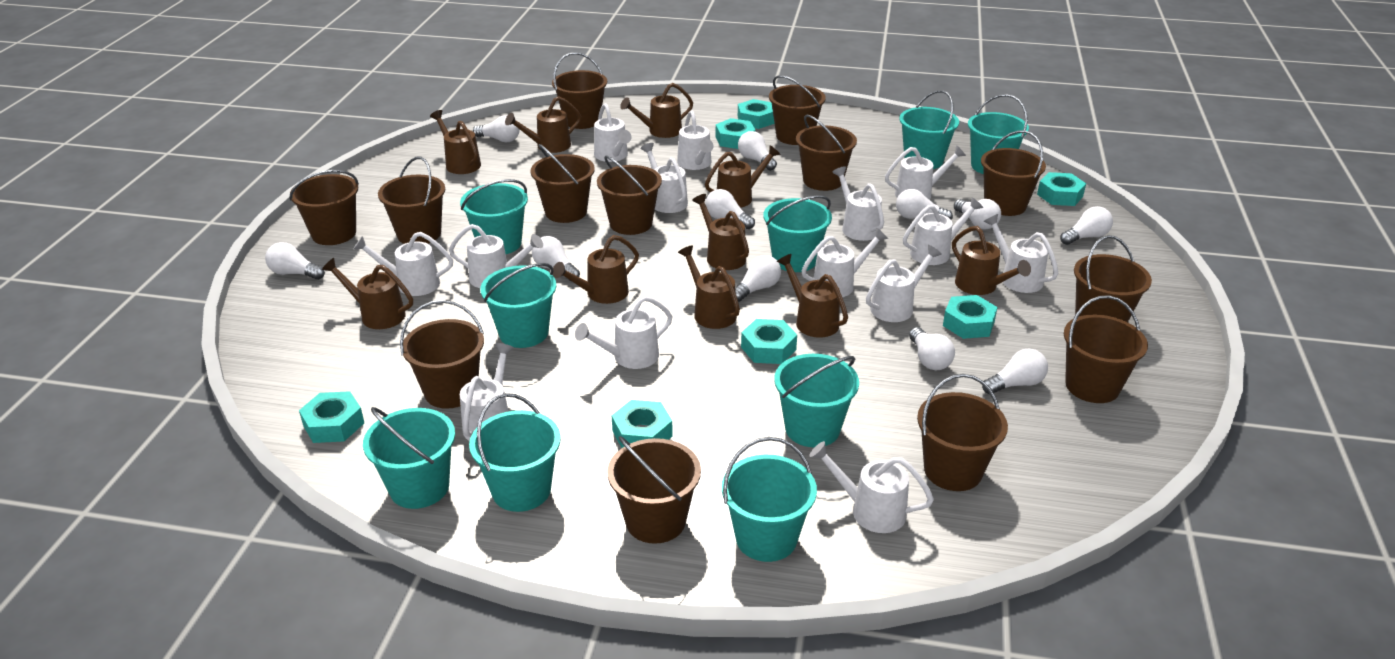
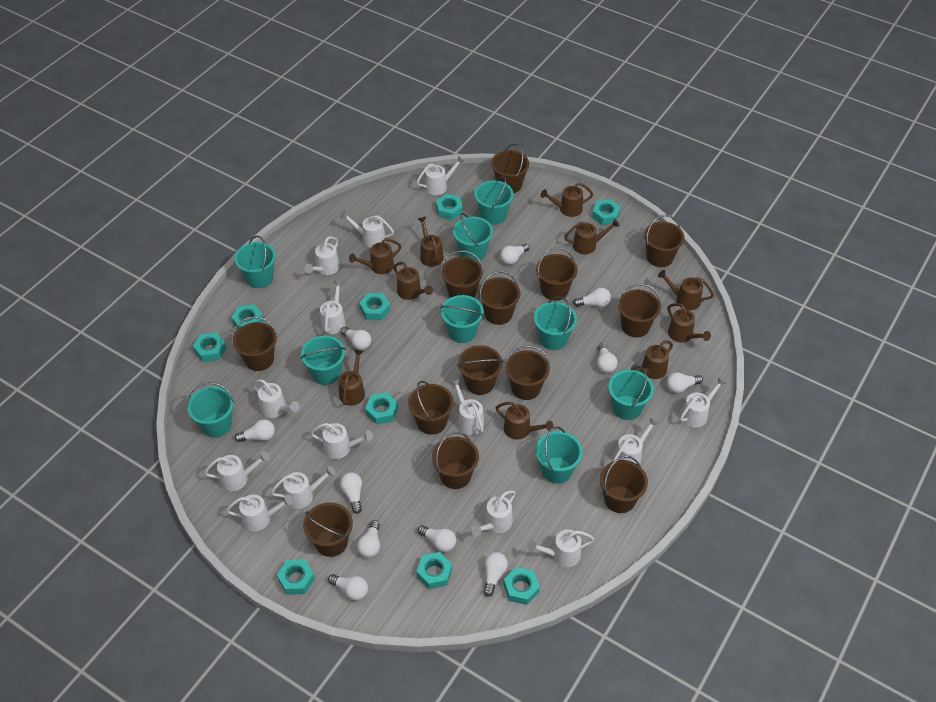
turquoise nut: [299,391,364,443] [612,400,673,448] [716,118,756,149] [738,99,775,129] [741,319,797,364] [943,295,998,339] [1037,172,1086,206] = 7 -> [193,333,226,362] [231,305,264,329] [277,559,315,595] [359,293,390,320] [365,392,398,425] [416,552,452,589] [436,194,463,220] [503,567,540,605] [592,199,620,225] = 9

